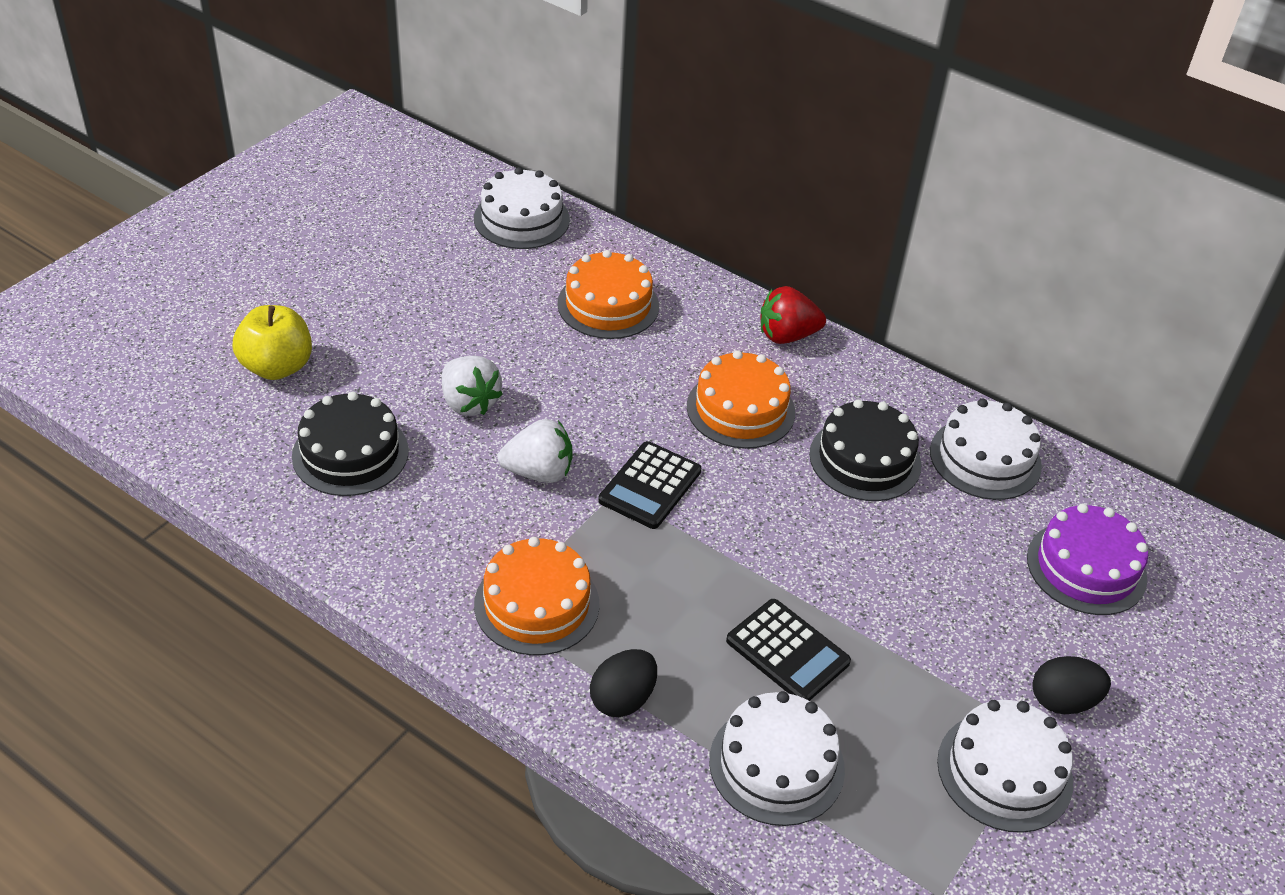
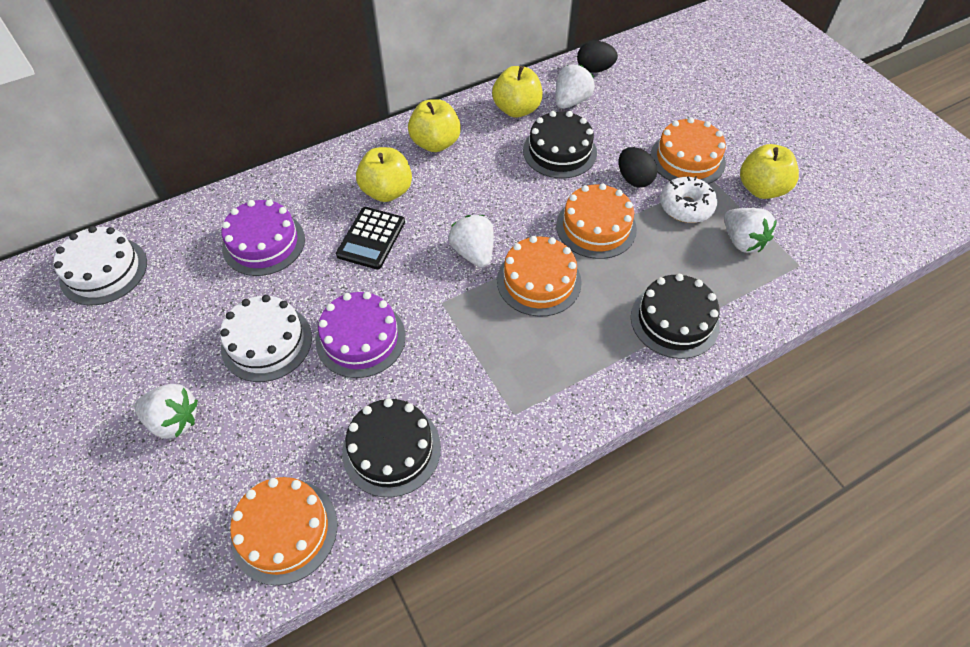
black cake: [292,392,409,496] [809,399,922,501] = 2 -> [342,398,441,497] [523,111,597,178] [631,274,720,359] = 3
black calculator: [598,441,701,529] [726,599,851,701] = 2 -> [336,207,405,270] = 1
orange cake: [474,537,600,655] [557,250,659,339] [687,350,795,449] = 3 -> [230,477,337,585] [497,236,582,317] [556,183,637,259] [650,117,726,184] = 4
purple cake: [1027,504,1148,615] = 1 -> [222,199,305,276] [316,292,406,378] = 2
red strawberry: [761,286,826,344] = 1 -> none = 0
white cake: [474,167,570,249] [709,691,845,826] [930,398,1042,500] [937,700,1073,833] = 4 -> [54,226,147,306] [220,295,312,382] = 2
white donut: none = 0 -> [660,176,717,223] = 1
white strawberry: [442,356,502,416] [498,419,573,483] = 2 -> [134,384,198,439] [449,215,494,268] [556,65,595,109] [724,208,777,253] = 4
yellow apple: [233,305,312,380] = 1 -> [356,147,412,202] [408,99,461,152] [492,66,543,118] [740,144,799,199] = 4

